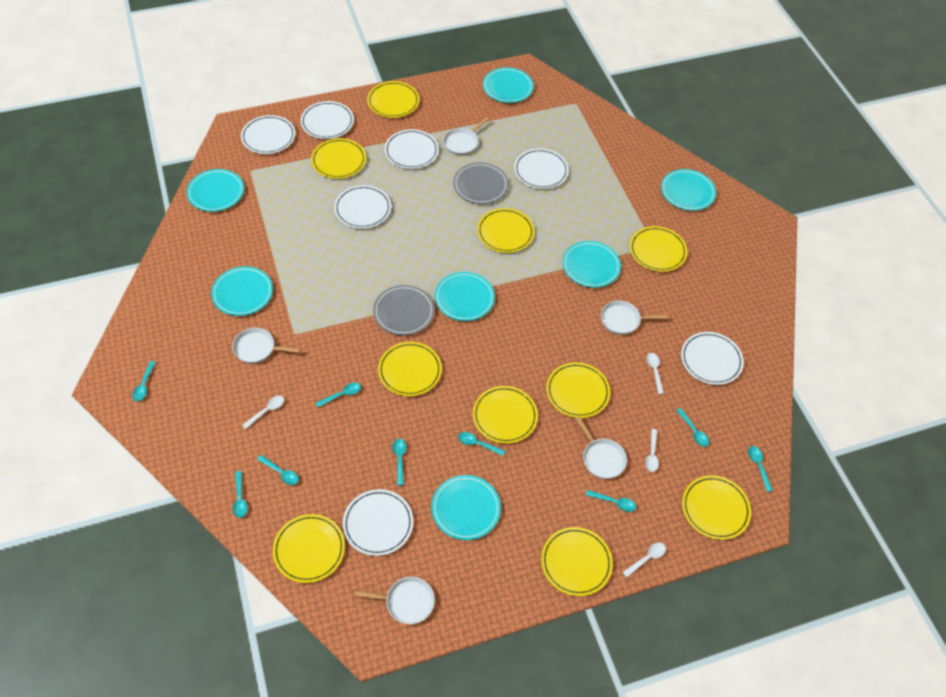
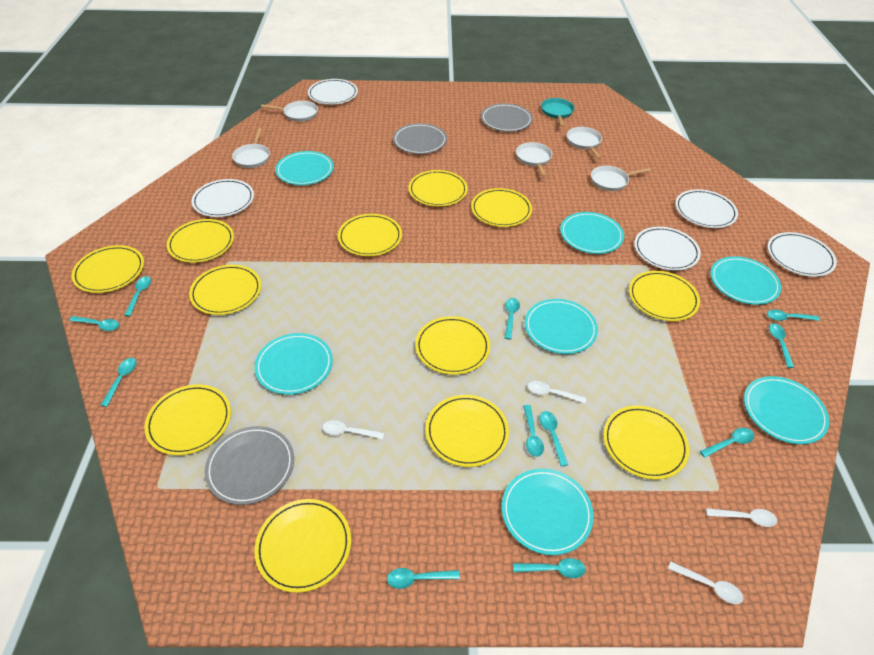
grey plate: [373,285,434,336] [453,162,509,204] = 2 -> [205,426,294,505] [393,123,447,154] [481,103,533,132] = 3
turquoise pan: none = 0 -> [541,98,575,127] = 1
turquoise spoon: [132,361,156,401] [233,471,248,518] [257,455,299,485] [316,382,361,407] [392,439,406,485] [458,432,505,456] [586,490,636,512] [676,408,709,447] [748,446,773,492] = 9 -> [69,316,119,331] [100,358,137,407] [124,276,151,316] [387,568,460,589] [505,298,520,339] [513,558,586,578] [523,405,544,457] [539,411,568,466] [700,428,754,458] [767,310,820,321] [769,323,794,368] = 11
white plate: [241,115,295,154] [300,101,354,139] [334,185,391,229] [343,489,413,556] [385,129,439,169] [514,148,569,189] [681,332,744,385] = 7 -> [191,179,254,217] [308,79,358,105] [634,227,701,271] [675,189,738,228] [767,232,837,277] = 5
yellow plate: [273,514,345,583] [311,138,366,179] [367,81,419,118] [378,342,442,396] [473,386,538,444] [477,208,534,253] [541,527,613,596] [546,362,610,418] [630,226,687,272] [682,475,751,540] = 10 -> [71,245,144,293] [144,384,231,455] [167,219,234,263] [189,265,261,315] [254,499,351,593] [338,214,402,256] [408,170,468,207] [415,316,490,375] [425,395,509,467] [471,188,532,227] [603,406,689,480] [629,271,700,321] = 12

